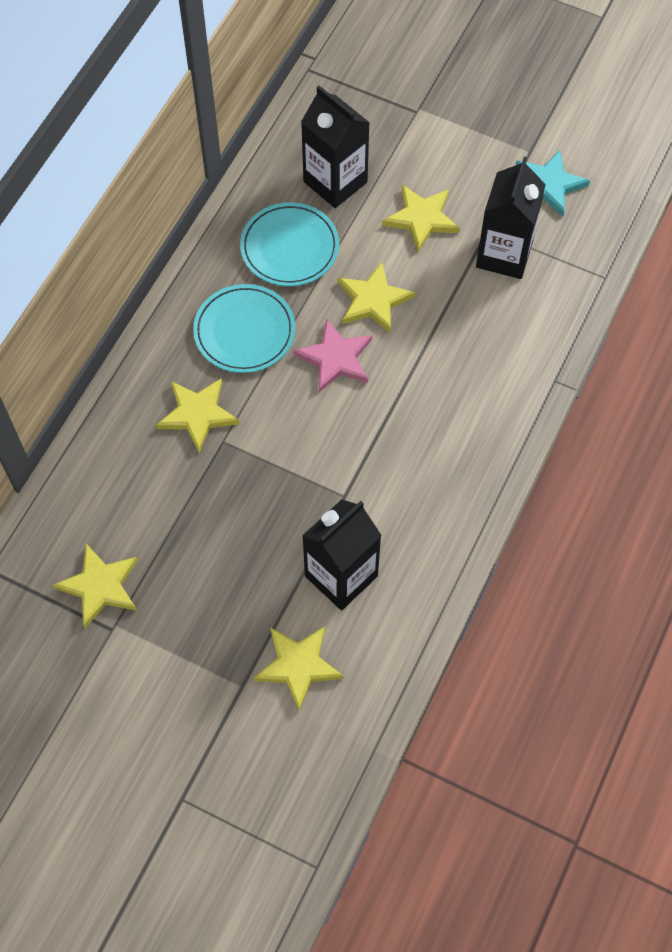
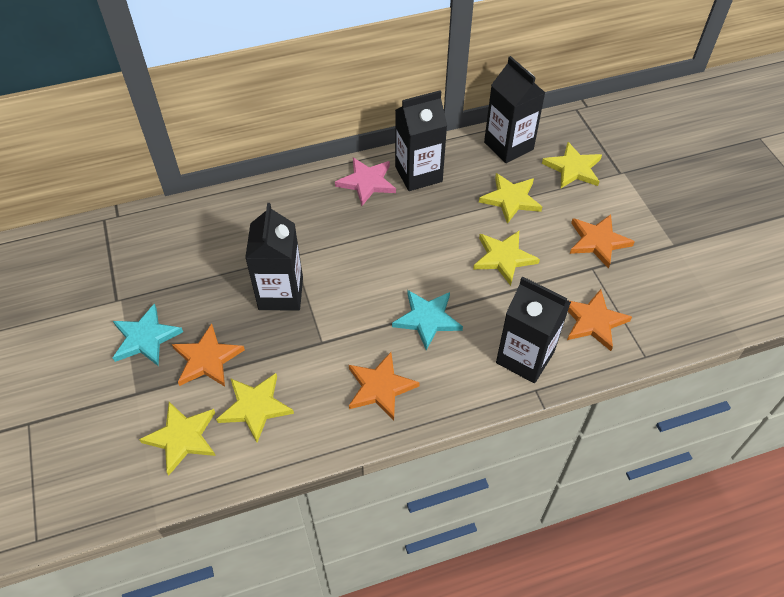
black carton: [301,86,370,208] [302,499,382,610] [476,157,546,279] = 3 -> [245,203,303,310] [395,90,447,191] [484,56,545,163] [496,276,571,383] = 4
orange star: none = 0 -> [172,324,245,387] [349,352,420,420] [567,289,632,351] [570,214,635,269] = 4
turquoise plate: [193,284,295,373] [240,202,339,286] = 2 -> none = 0
turquoise star: [516,150,590,217] = 1 -> [113,303,183,366] [392,290,463,350] = 2

